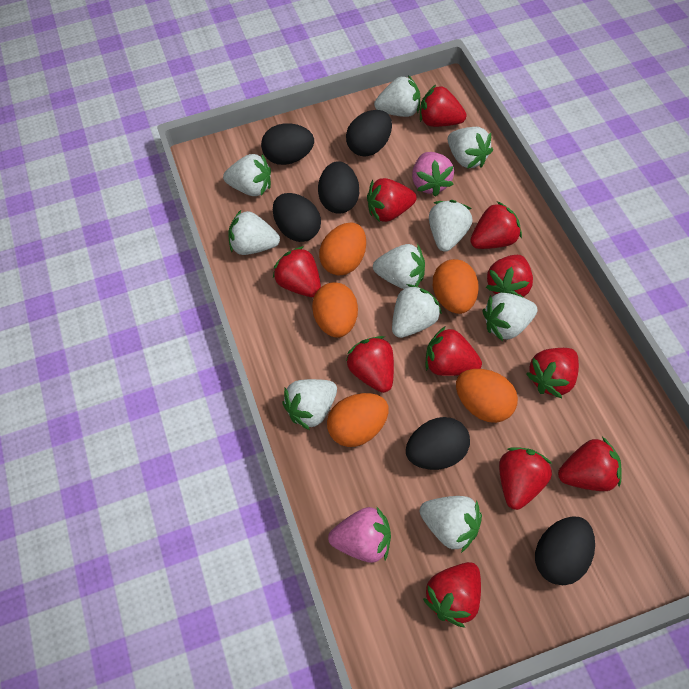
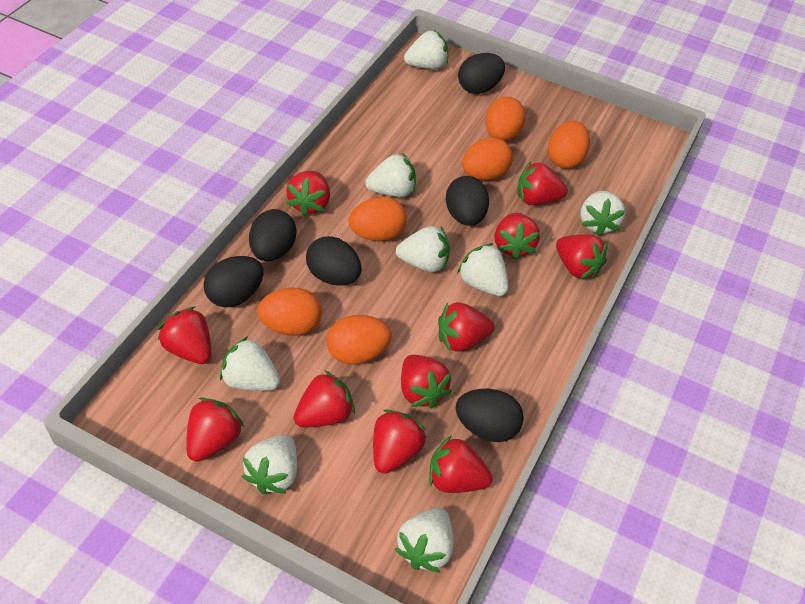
orange egg: [312,282,358,338] [319,222,366,276] [327,393,389,447] [433,259,479,314] [456,369,518,423] = 5 -> [257,287,322,336] [327,315,392,364] [349,197,407,241] [462,137,513,180] [485,97,526,141] [548,121,590,168] = 6
pink strawberry: [328,506,391,563] [412,152,454,197] = 2 -> none = 0
white strawberry: [223,154,271,196] [228,210,280,255] [282,379,337,430] [373,244,425,289] [374,75,420,117] [392,284,442,338] [420,496,482,553] [429,200,473,252] [448,127,493,169] [483,293,538,341] = 10 -> [220,336,280,391] [242,434,297,494] [365,153,416,197] [395,508,453,573] [396,226,450,272] [404,30,448,69] [457,243,509,296] [580,191,625,236] = 8

